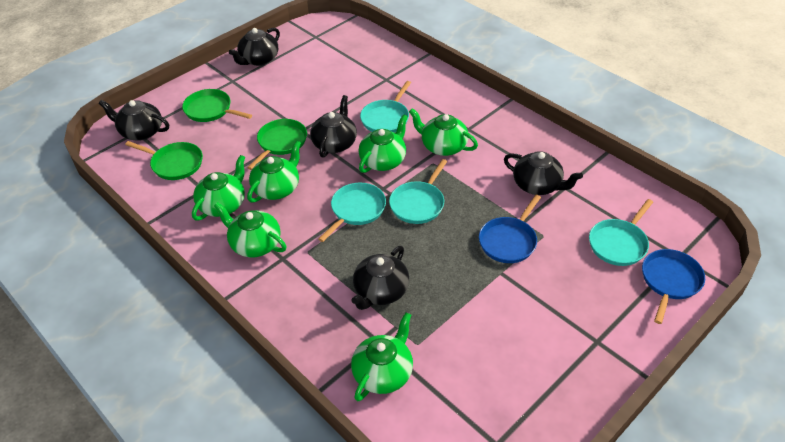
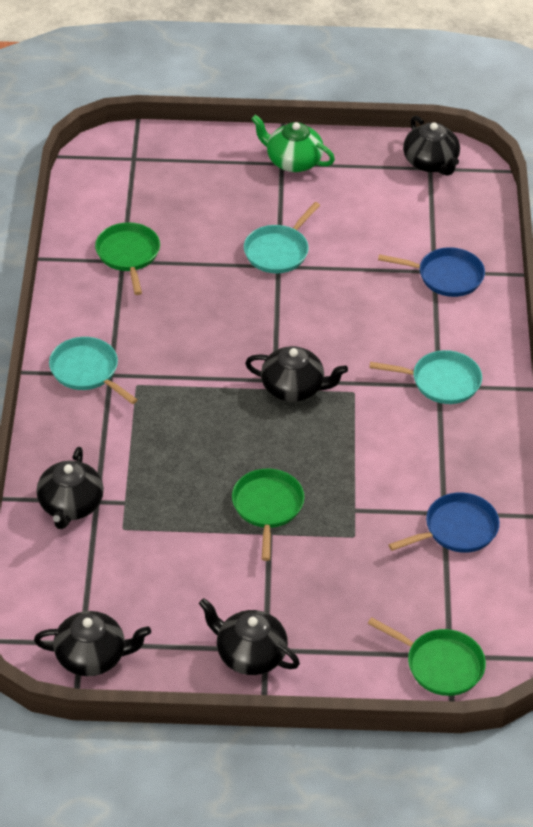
green teapot: [192,155,245,221] [214,202,287,257] [247,140,301,203] [351,312,413,401] [358,114,408,173] [409,108,478,156] = 6 -> [251,115,335,172] = 1
turquoise pan: [318,183,386,242] [360,81,411,133] [389,159,447,224] [589,199,653,266] = 4 -> [49,337,138,404] [244,202,320,273] [369,350,482,404] = 3

